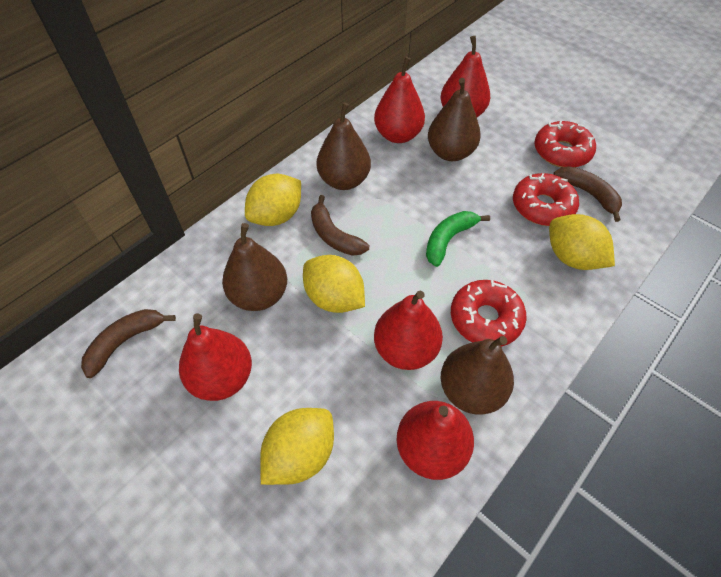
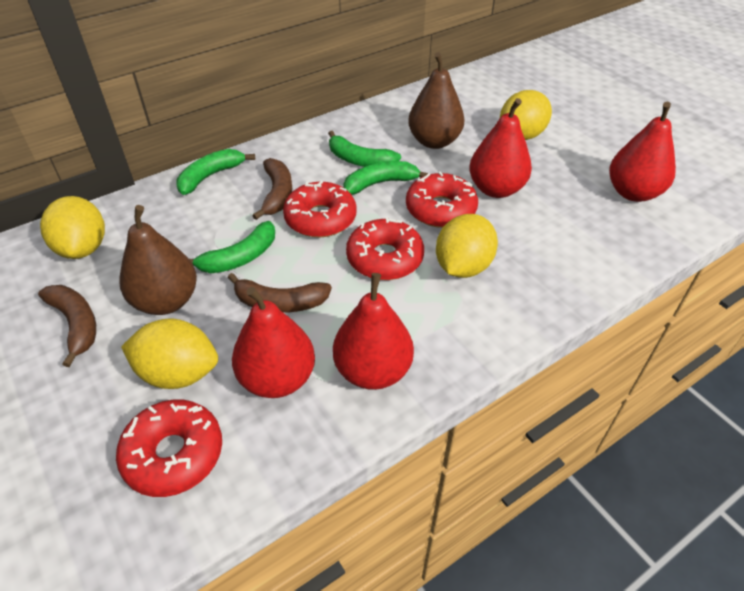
brown pear: [222,223,287,311] [317,102,371,190] [428,78,481,161] [441,336,514,415] = 4 -> [120,205,197,315] [408,52,465,149] = 2
green banana: [426,211,490,267] = 1 -> [177,149,255,195] [189,221,275,273] [328,131,401,167] [343,161,428,195] = 4
red donut: [451,280,527,347] [513,173,579,226] [534,121,596,167] = 3 -> [116,400,222,497] [283,181,357,237] [346,217,424,280] [406,171,478,228] = 4
red pear: [179,314,252,401] [374,57,425,143] [374,290,443,370] [397,401,474,480] [441,36,490,117] = 5 -> [232,287,315,398] [333,273,414,390] [469,98,532,198] [609,102,676,202] = 4

